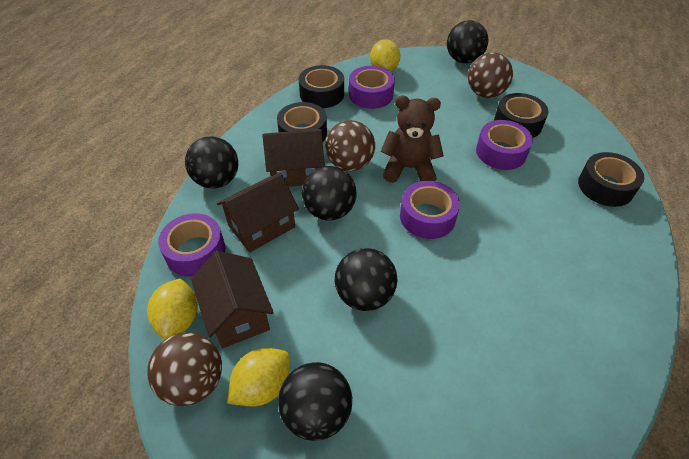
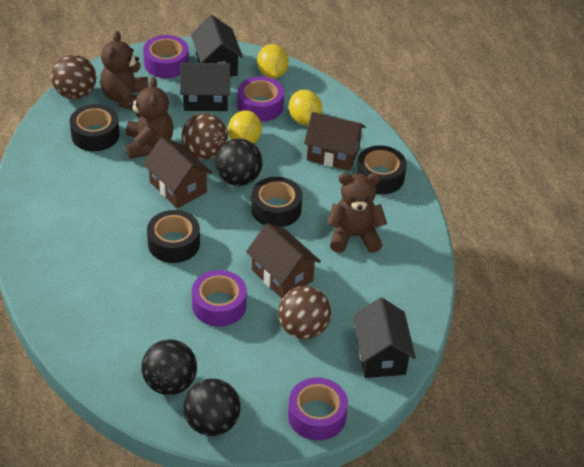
black ball: [185,136,238,189] [278,362,352,441] [302,166,357,221] [335,248,398,311] [447,20,488,63] = 5 -> [141,339,197,395] [184,379,240,436] [215,139,263,186] = 3
black house: none = 0 -> [180,63,230,111] [191,15,243,77] [353,297,416,378] = 3
brown teddy bear: [381,95,444,183] = 1 -> [100,31,149,110] [126,77,173,159] [327,173,387,253] = 3

